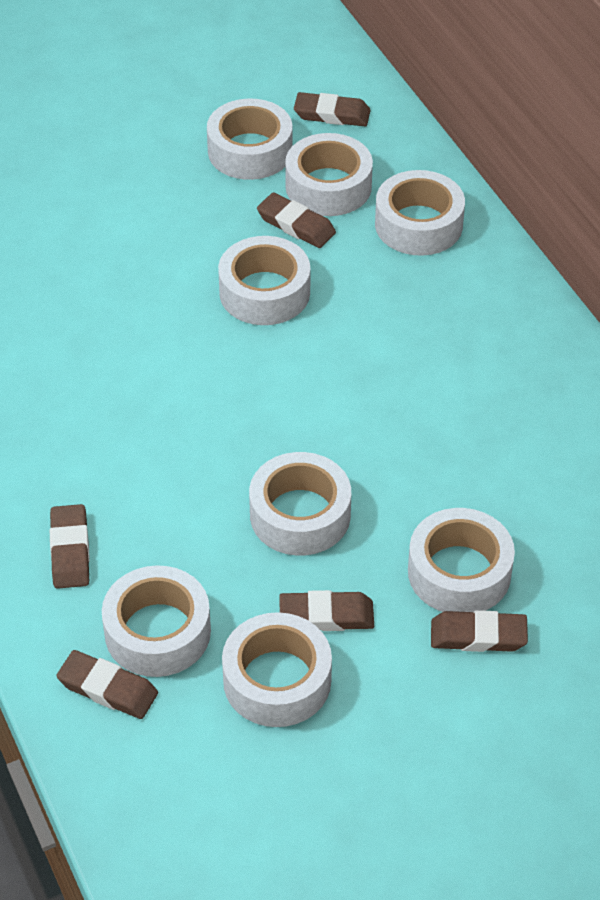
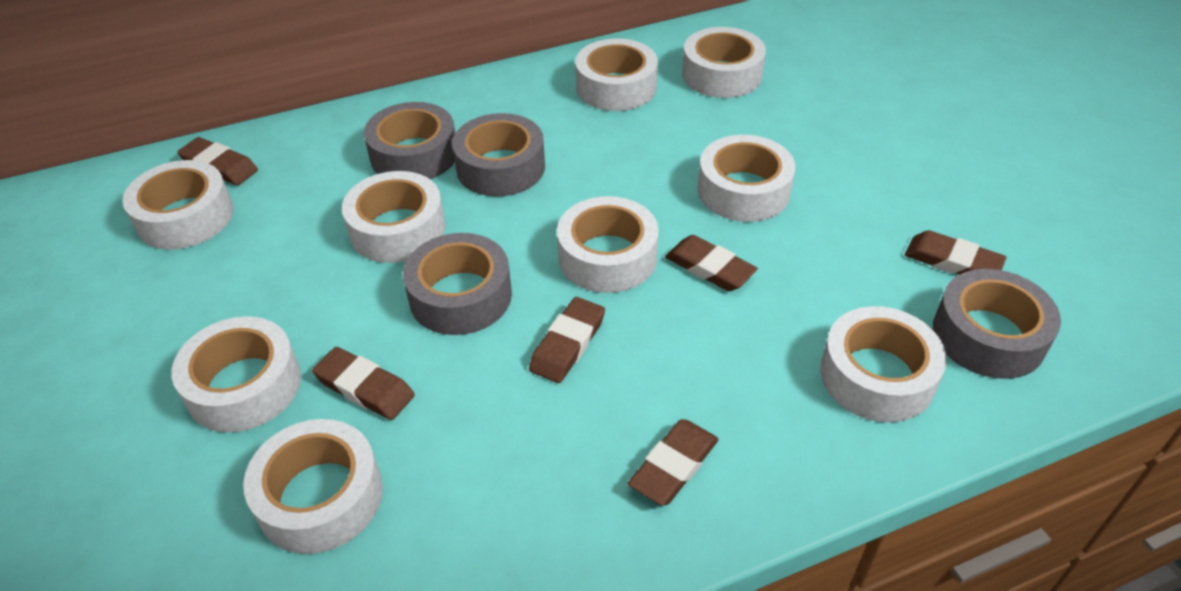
grey tape: none = 0 -> [364,102,455,179] [403,233,512,335] [452,113,545,197] [933,269,1061,379] = 4
white tape: [102,565,211,677] [207,99,293,180] [218,236,310,325] [222,612,332,727] [249,452,351,555] [285,133,373,216] [375,170,465,256] [408,508,515,612] = 8 -> [123,160,234,250] [172,316,301,432] [243,419,383,554] [342,171,445,263] [557,196,659,293] [575,39,658,111] [682,27,766,98] [698,135,796,222] [820,306,947,422] = 9

